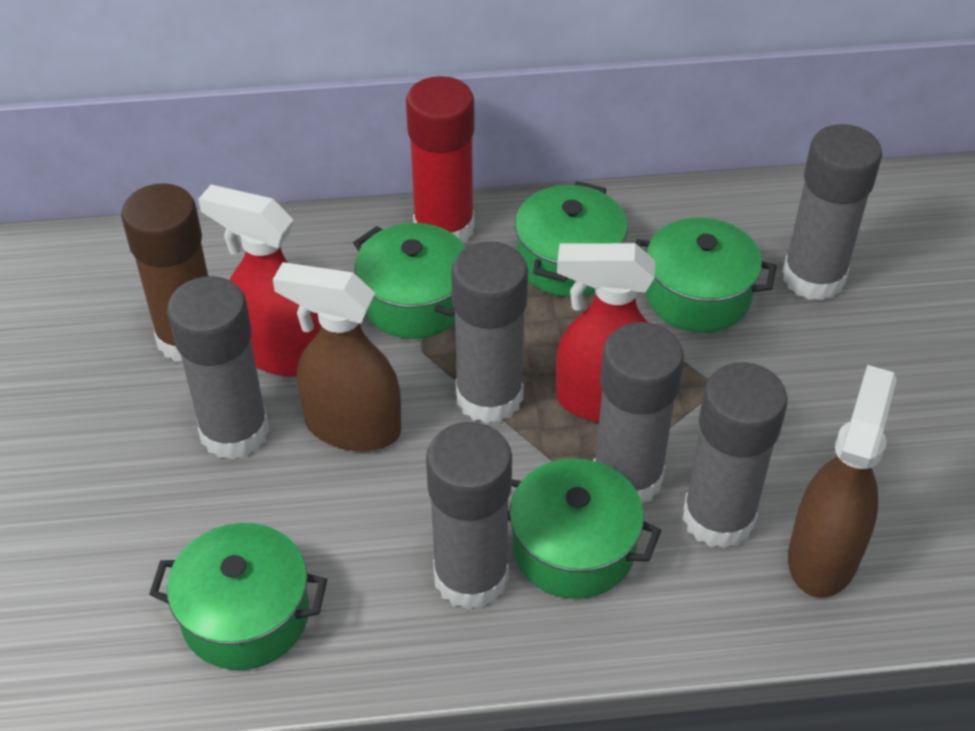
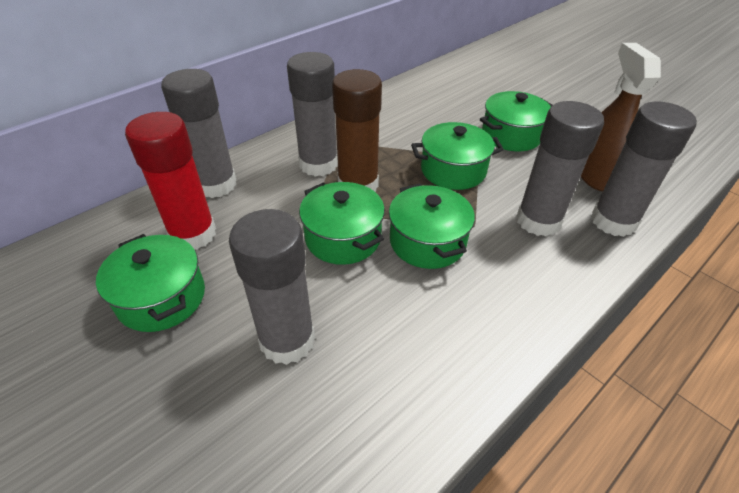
brown spray bottle: [273,262,401,451] [788,365,897,598] = 2 -> [581,43,661,191] = 1
grey glue stick: [167,276,269,460] [426,422,512,610] [451,241,528,423] [593,322,684,503] [683,362,788,549] [782,124,882,301] = 6 -> [161,69,237,198] [229,209,315,365] [287,52,338,177] [516,101,604,236] [591,102,697,237] = 5
red spray bottle: [198,185,321,377] [556,243,655,422] = 2 -> none = 0

